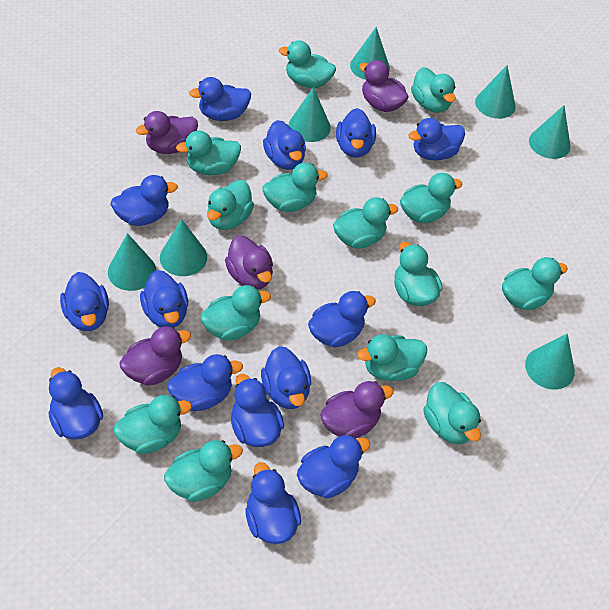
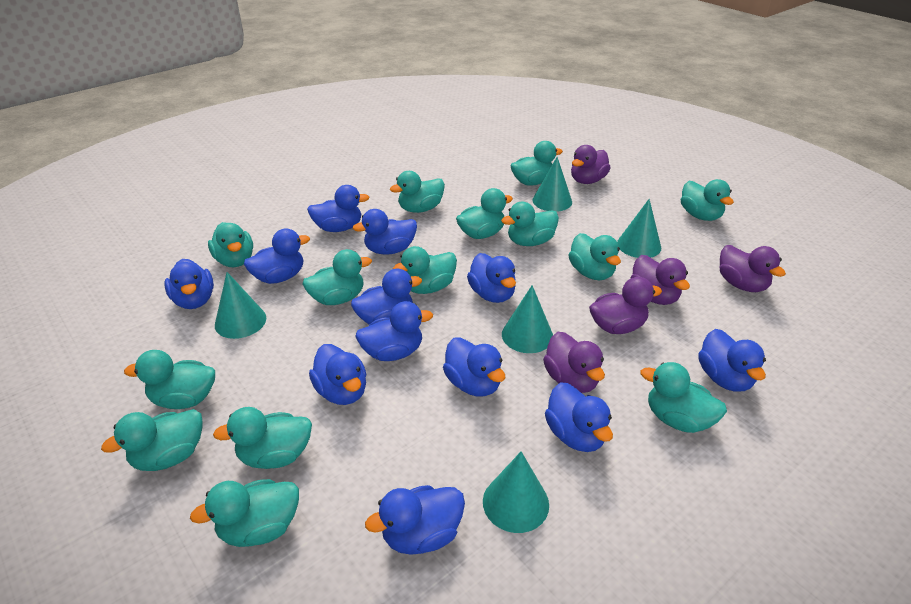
blue duck: [48,367,103,440] [60,272,109,331] [110,175,178,226] [140,270,188,327] [167,354,243,411] [189,77,251,121] [231,374,284,447] [245,462,301,544] [261,346,311,409] [263,120,306,170] [297,435,370,498] [308,291,376,347] [336,108,376,158] [409,118,465,160] = 14 -> [164,259,214,309] [244,228,310,284] [307,185,370,232] [309,344,367,405] [351,269,422,324] [353,209,417,254] [355,301,433,361] [365,485,465,555] [443,337,505,396] [467,253,516,303] [545,382,613,452] [698,329,766,391] = 12
turquoise cone: [108,233,156,291] [160,219,207,276] [289,87,331,142] [350,27,390,80] [475,65,516,119] [525,334,575,390] [529,105,570,159] = 7 -> [215,272,266,339] [483,451,549,533] [502,285,553,353] [533,157,572,212] [617,199,661,258] = 5

